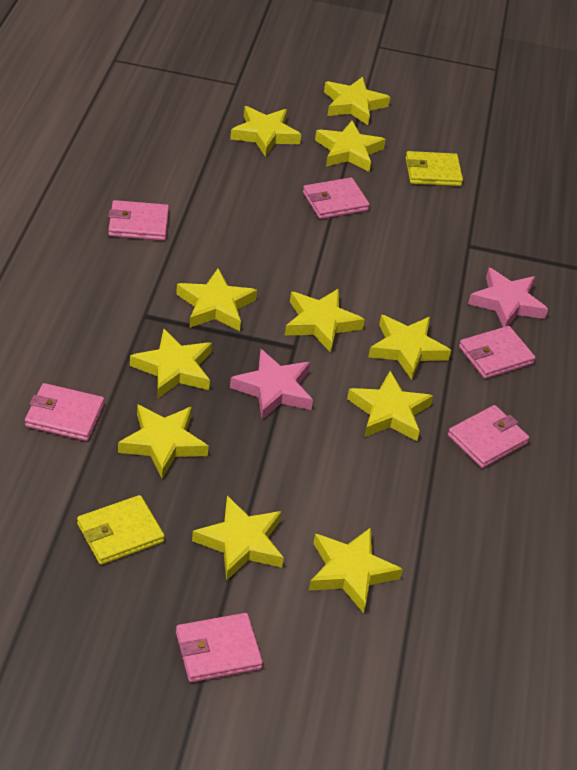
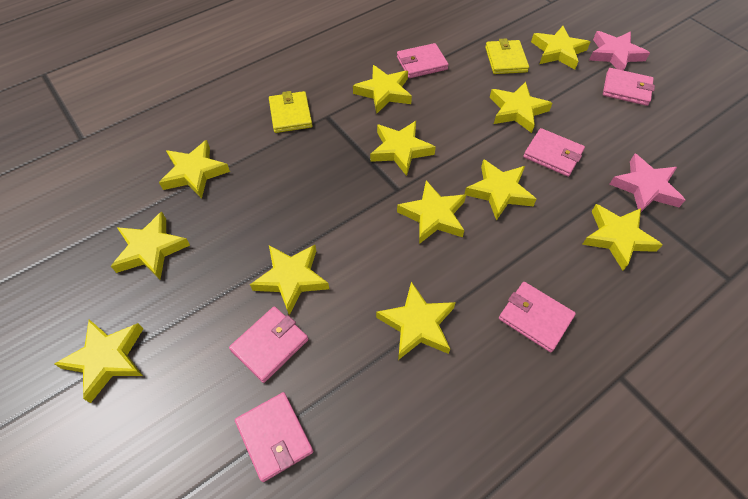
yellow star: [118,404,209,479] [130,329,212,398] [176,268,257,331] [192,496,284,581] [230,106,301,157] [285,289,365,353] [309,527,403,613] [315,121,386,172] [324,77,390,125] [347,371,433,441] [368,315,451,380] = 11 -> [54,319,143,403] [111,212,190,279] [159,140,230,199] [250,245,329,315] [353,65,412,114] [370,121,436,176] [376,282,456,360] [397,180,466,244] [464,159,536,221] [489,82,552,133] [531,26,590,70] [582,204,663,270] = 12

